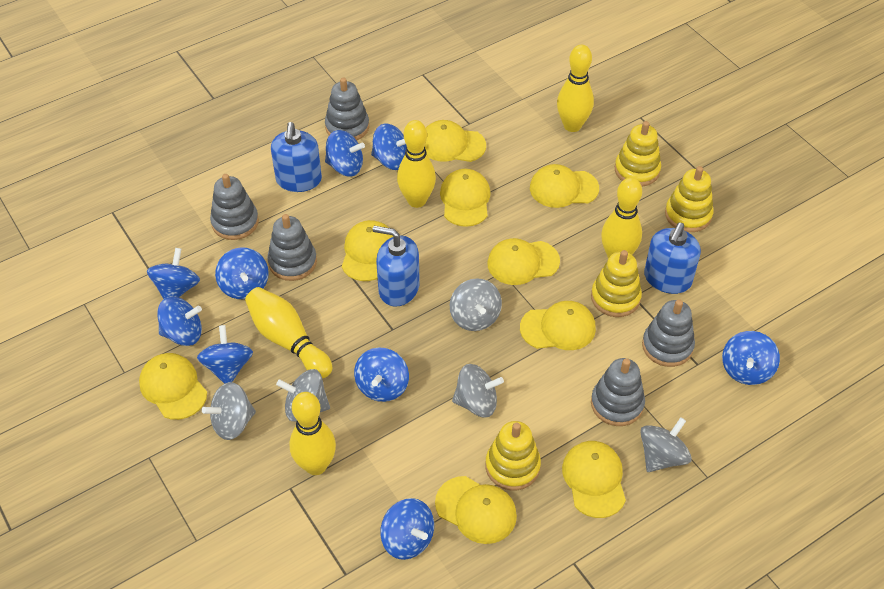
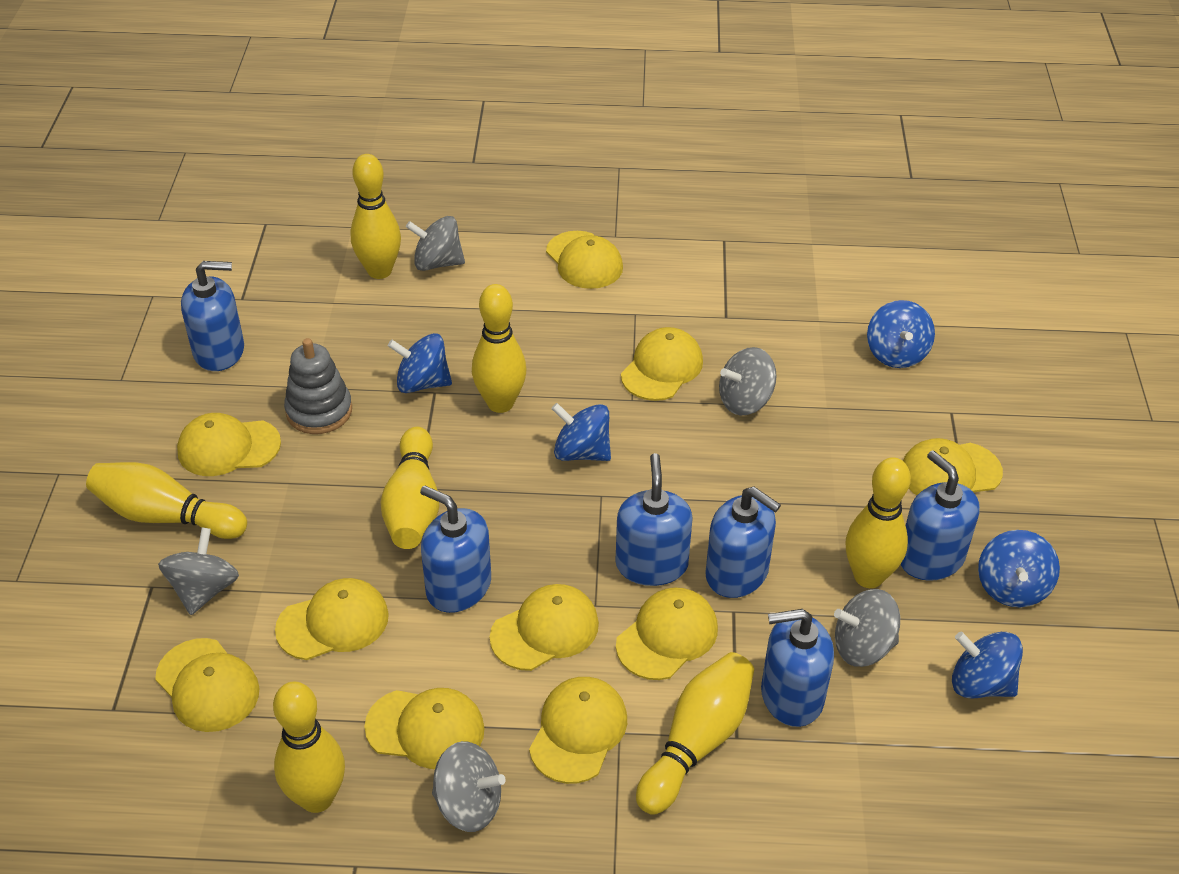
blue soap dispenser: [271,122,322,192] [373,226,420,306] [644,223,701,294] = 3 -> [181,261,244,371] [420,485,491,613] [615,453,693,586] [705,486,781,598] [761,609,834,727] [901,450,980,581] = 6
blue spinning top: [147,248,200,299] [157,297,202,346] [197,325,253,384] [215,247,269,299] [325,130,365,177] [354,348,409,402] [371,124,407,170] [380,498,434,560] [722,331,780,385] = 9 -> [388,333,452,393] [551,403,611,461] [867,300,935,368] [952,632,1023,699] [978,530,1060,607] = 5
grey stacking toy: [210,174,259,240] [267,214,317,281] [325,78,369,140] [591,358,645,426] [642,299,695,367] = 5 -> [284,338,352,434] = 1
yellow bowling pin: [245,287,332,378] [289,392,336,475] [397,120,436,208] [557,45,594,132] [601,177,642,259] = 5 -> [86,462,247,539] [273,681,345,813] [350,154,401,279] [380,427,439,549] [472,284,526,413] [636,652,754,815] [846,457,911,588] = 7
yellow cap: [139,353,207,420] [342,220,393,281] [425,120,486,162] [435,476,517,544] [440,169,491,227] [487,238,560,285] [520,301,596,350] [530,164,599,208] [562,441,626,518] = 9 -> [155,638,259,732] [177,413,281,476] [275,578,389,660] [364,688,484,769] [490,584,599,671] [529,677,627,784] [546,231,623,289] [616,588,718,680] [621,327,703,401] [903,438,1003,495] = 10
yellow stacking toy: [485,421,541,490] [591,250,642,317] [615,121,661,186] [665,166,714,232] = 4 -> none = 0

